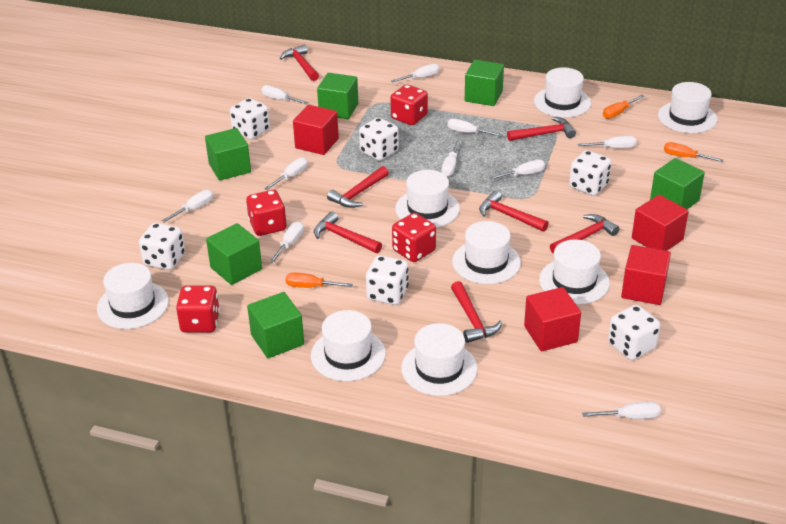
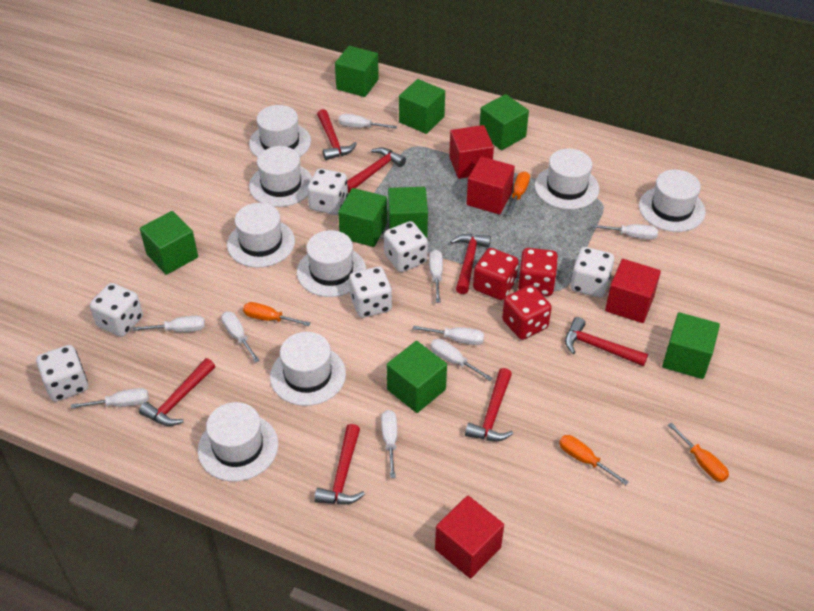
green cube: [205,128,251,181] [206,223,262,285] [247,292,304,358] [317,73,358,119] [465,60,504,106] [650,158,705,209] = 6 -> [140,211,198,275] [335,46,379,97] [338,188,387,247] [387,341,447,413] [388,187,428,238] [399,79,445,134] [480,94,529,150] [662,312,720,379] = 8
orange screwdriver: [285,272,353,288] [603,95,644,119] [664,142,724,162] = 3 -> [243,302,311,326] [507,171,530,216] [559,435,629,485] [668,423,729,482] = 4
red dice: [176,285,220,333] [246,190,287,236] [390,84,428,125] [392,213,436,262] = 4 -> [473,248,519,300] [502,285,552,340] [518,248,558,296] = 3
white screwdriver: [162,190,213,222] [261,85,309,105] [264,157,308,190] [269,221,304,263] [391,64,439,83] [442,140,460,177] [447,119,503,136] [489,160,545,180] [578,136,636,148] [582,402,661,419] = 10 -> [71,388,149,409] [132,316,205,332] [221,311,260,363] [339,114,397,129] [381,410,397,478] [413,326,484,345] [429,250,443,303] [430,339,492,381] [591,224,658,240] = 9

